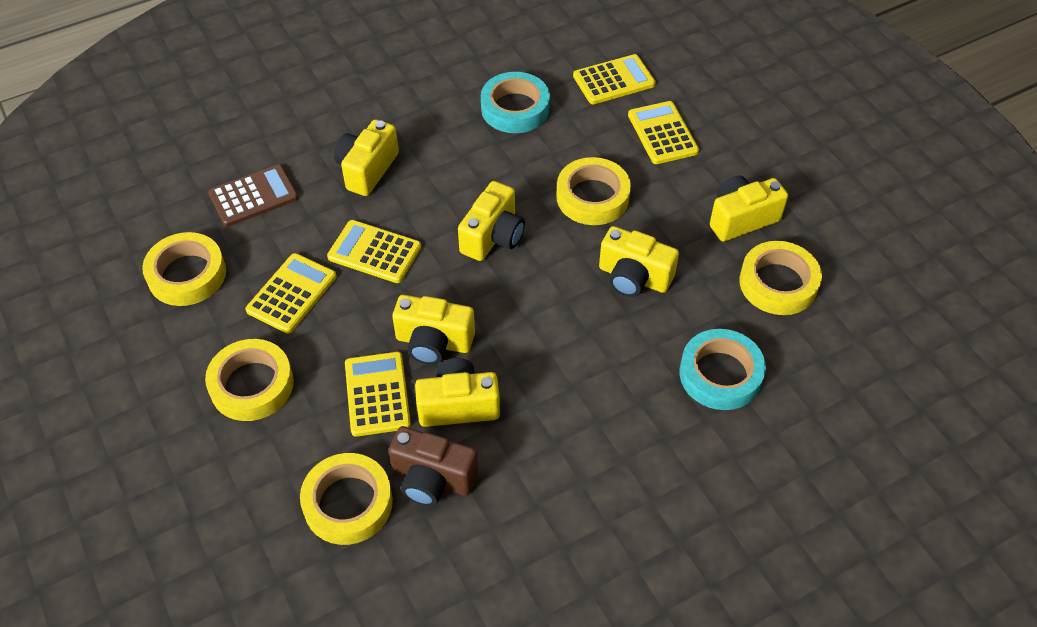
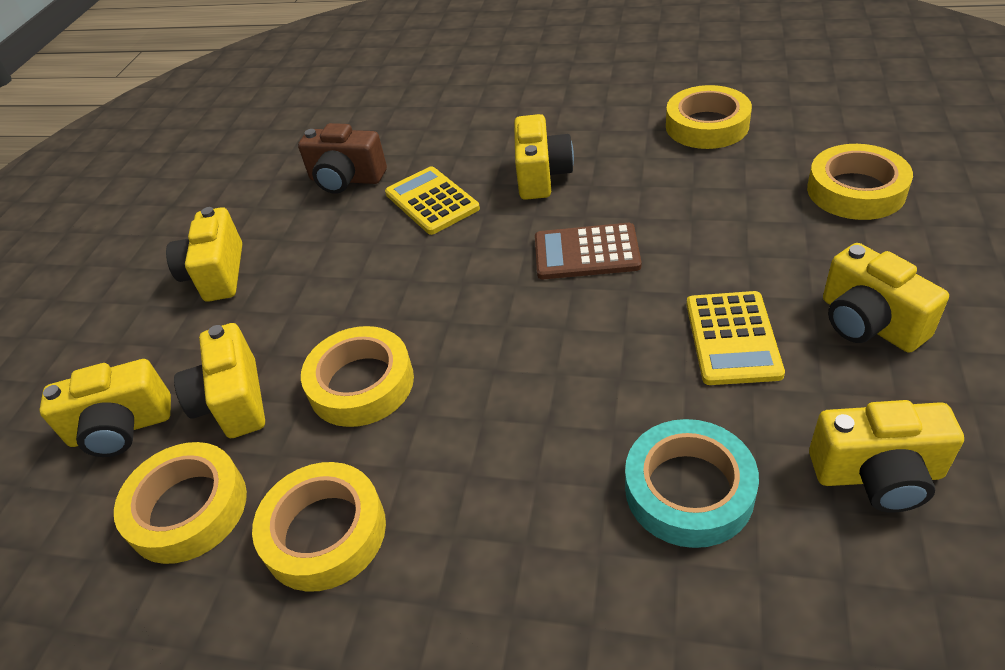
turquoise tape: [481,72,550,133] [680,329,766,410] = 2 -> [625,419,759,548] = 1
yellow calculator: [245,253,337,334] [327,220,421,283] [345,352,411,437] [573,54,656,104] [628,101,699,164] = 5 -> [385,166,480,235] [687,291,785,385] = 2

